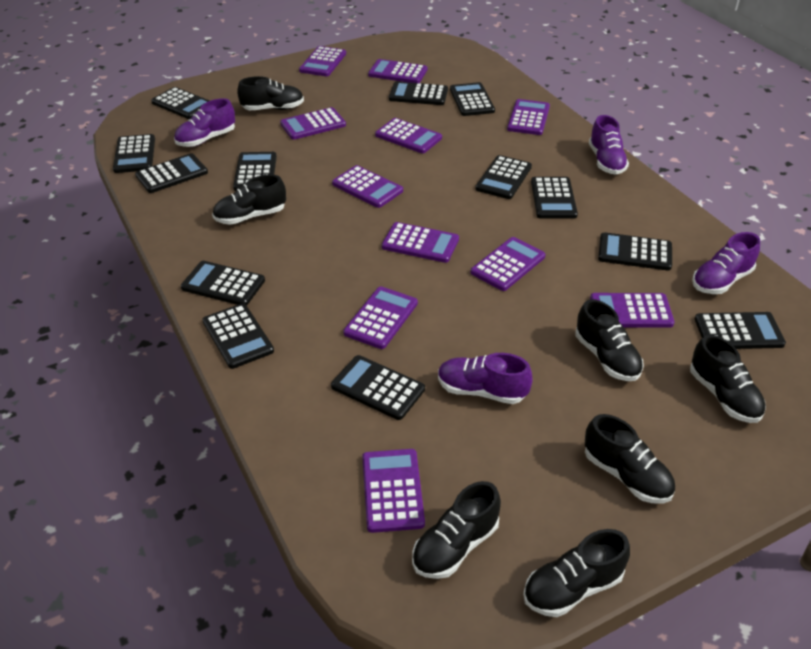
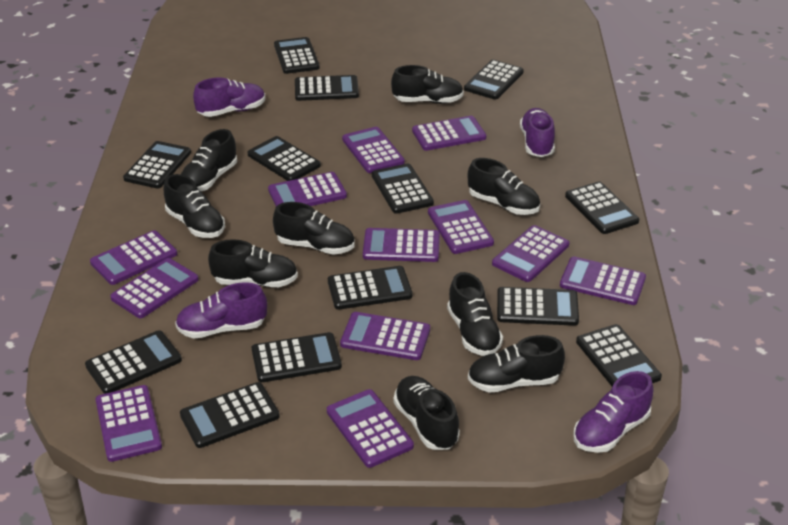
black shoe: [212,174,286,225] [237,76,304,110] [412,481,501,579] [523,529,630,617] [575,299,644,381] [585,414,675,503] [690,335,766,423] = 7 -> [163,174,225,238] [181,129,237,191] [208,239,298,287] [273,202,355,255] [391,65,464,104] [394,376,460,450] [447,272,503,356] [468,158,540,215] [468,335,565,393] = 9
purple calculator: [280,107,346,140] [299,46,346,76] [332,165,403,208] [343,286,418,349] [362,449,425,533] [368,59,427,83] [375,118,442,153] [382,222,459,263] [471,237,545,291] [507,99,550,135] [590,293,674,328] = 11 -> [90,230,177,285] [95,385,162,462] [110,258,199,318] [268,172,347,206] [327,389,414,468] [340,312,430,360] [342,127,405,173] [363,228,440,262] [412,116,486,151] [428,200,494,254] [492,225,569,282] [560,257,646,305] = 12

